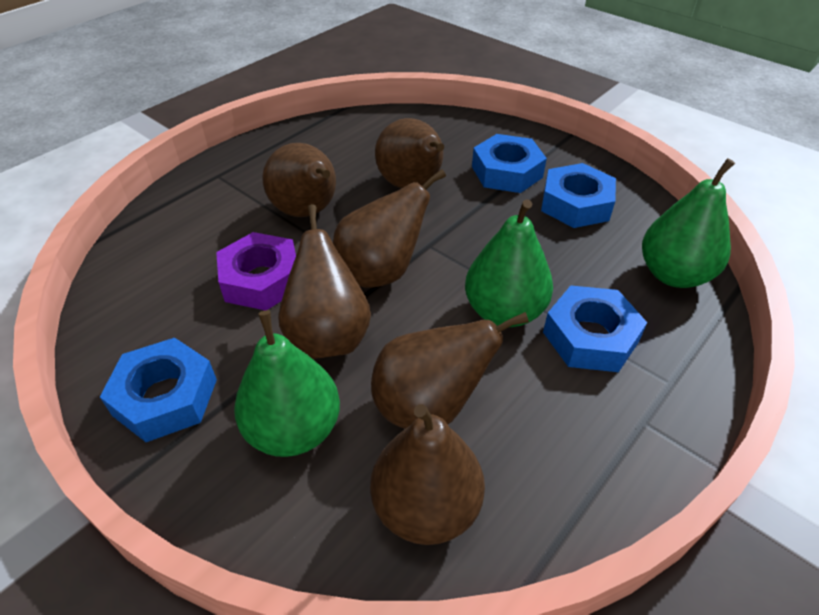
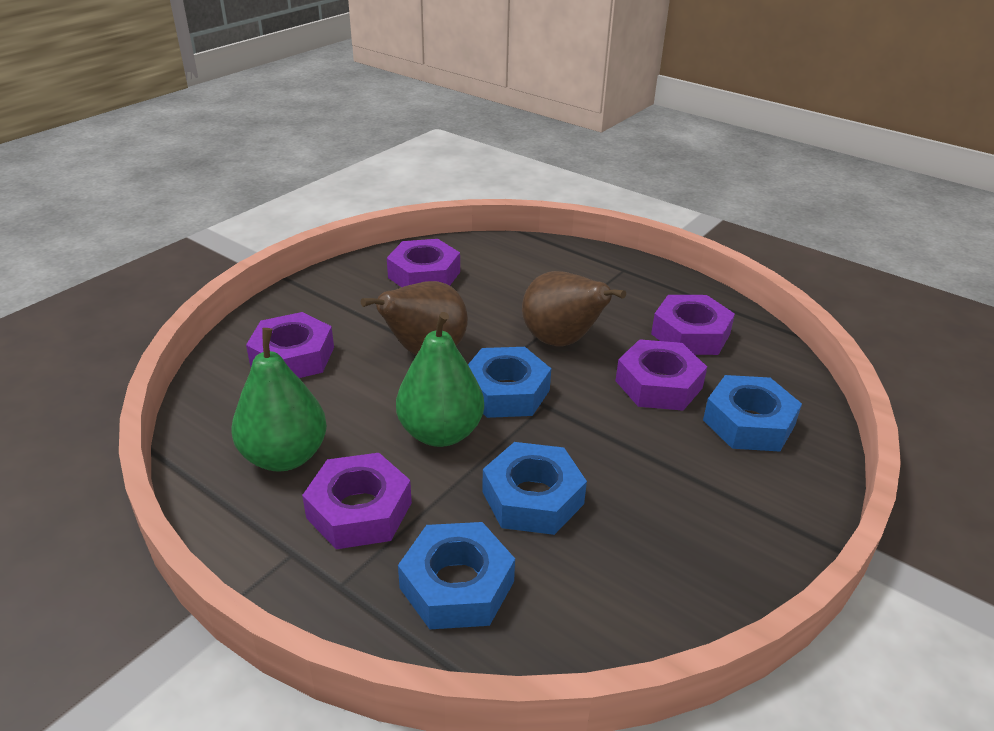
brown pear: [262,143,336,217] [278,204,371,359] [333,169,446,288] [370,404,485,545] [371,312,529,429] [375,118,444,189] = 6 -> [361,281,468,355] [522,271,626,346] = 2
green pear: [234,310,340,457] [465,199,553,327] [642,158,735,288] = 3 -> [232,328,327,472] [396,312,484,447] = 2
purple nut: [216,232,296,310] = 1 -> [246,312,334,378] [302,453,412,549] [387,239,460,287] [615,339,707,411] [651,295,735,355] = 5

